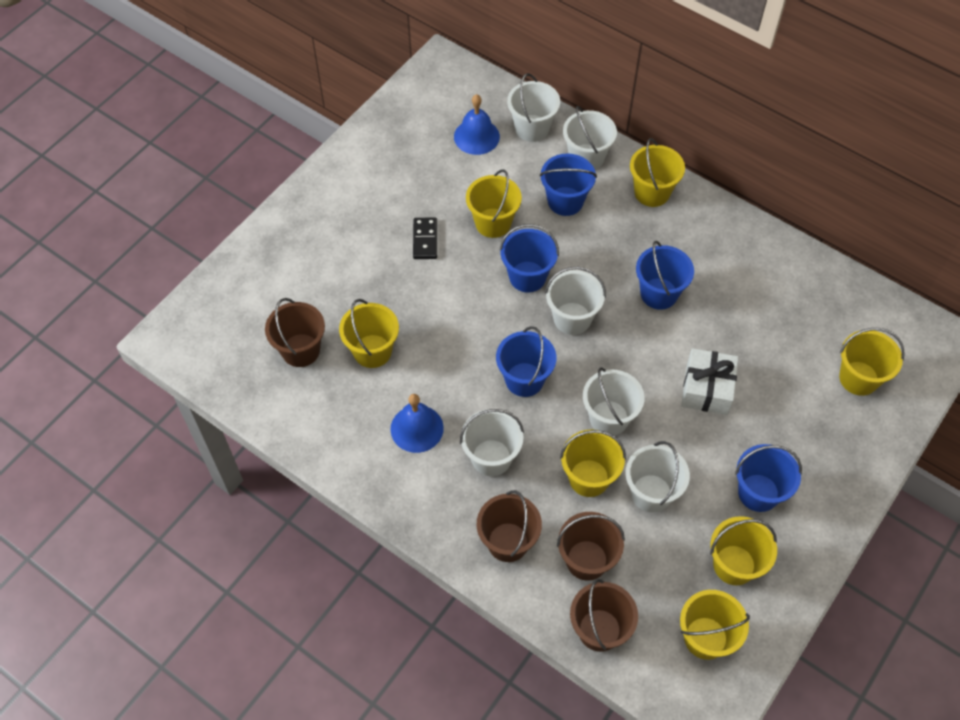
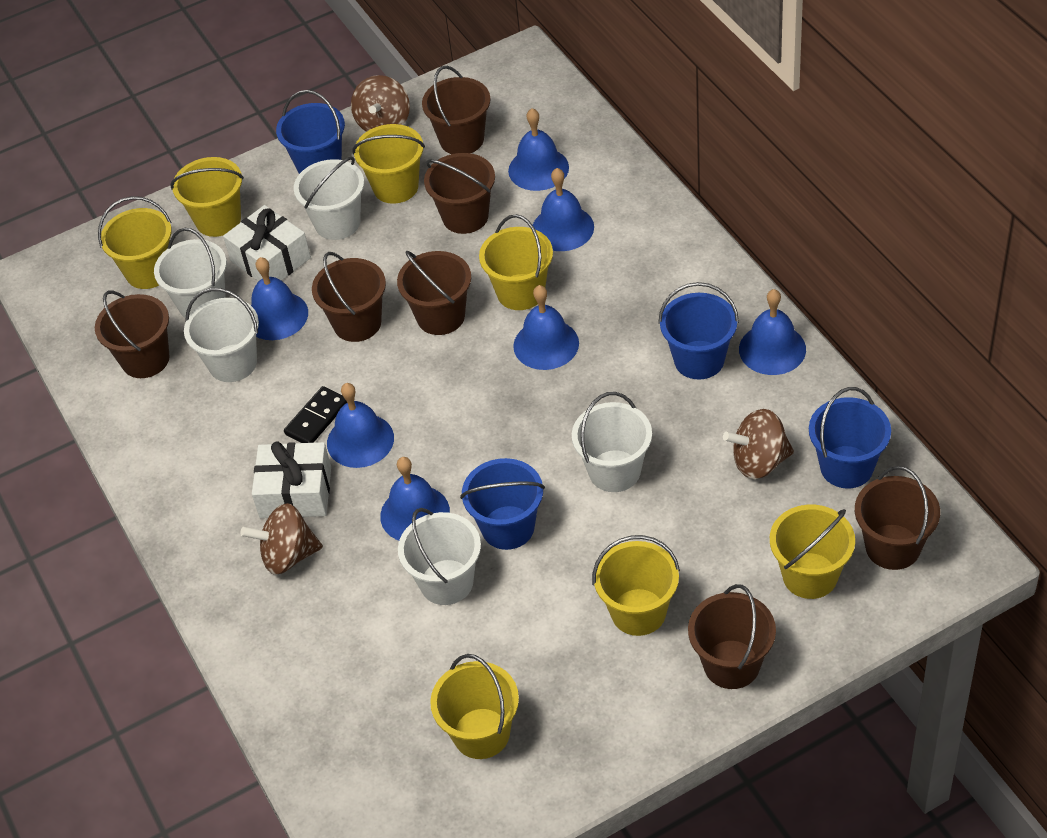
blue bell: [390,394,444,453] [454,94,500,155] = 2 -> [251,257,308,340] [327,383,394,468] [380,457,450,540] [508,108,569,191] [513,285,579,370] [533,168,594,251] [739,289,806,375] = 7
blue bucket: [496,326,556,397] [499,224,559,292] [539,154,597,216] [636,241,694,310] [735,444,802,512] = 5 -> [276,90,345,174] [460,458,545,550] [658,282,739,379] [809,387,891,489] = 4
brown bucket: [265,298,325,367] [477,490,542,562] [557,512,625,580] [570,579,638,652] = 4 -> [95,290,169,378] [312,252,386,342] [397,251,471,335] [422,66,491,154] [424,153,495,234] [688,584,776,689] [855,466,940,570] = 7
brown spinning top: none = 0 -> [240,503,323,575] [351,75,410,132] [723,409,794,479] = 3
white bucket: [460,409,524,476] [507,73,560,142] [545,267,606,335] [563,106,617,170] [583,367,644,436] [626,441,690,513] = 6 -> [154,228,227,318] [184,288,259,382] [294,156,364,240] [398,508,481,605] [572,392,652,492] = 5
white gift: [681,348,739,415] = 1 -> [223,205,311,281] [252,441,331,518] = 2

